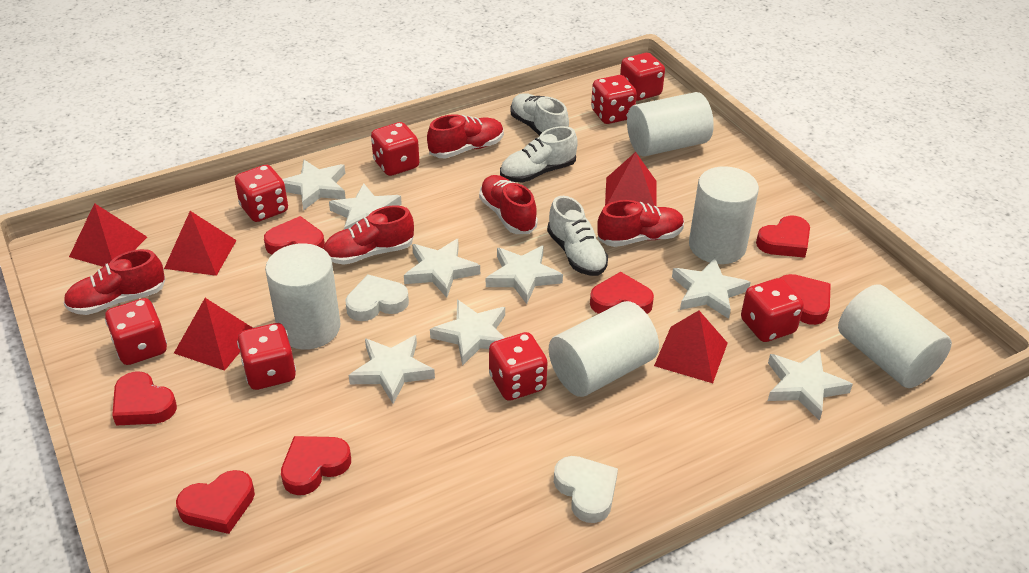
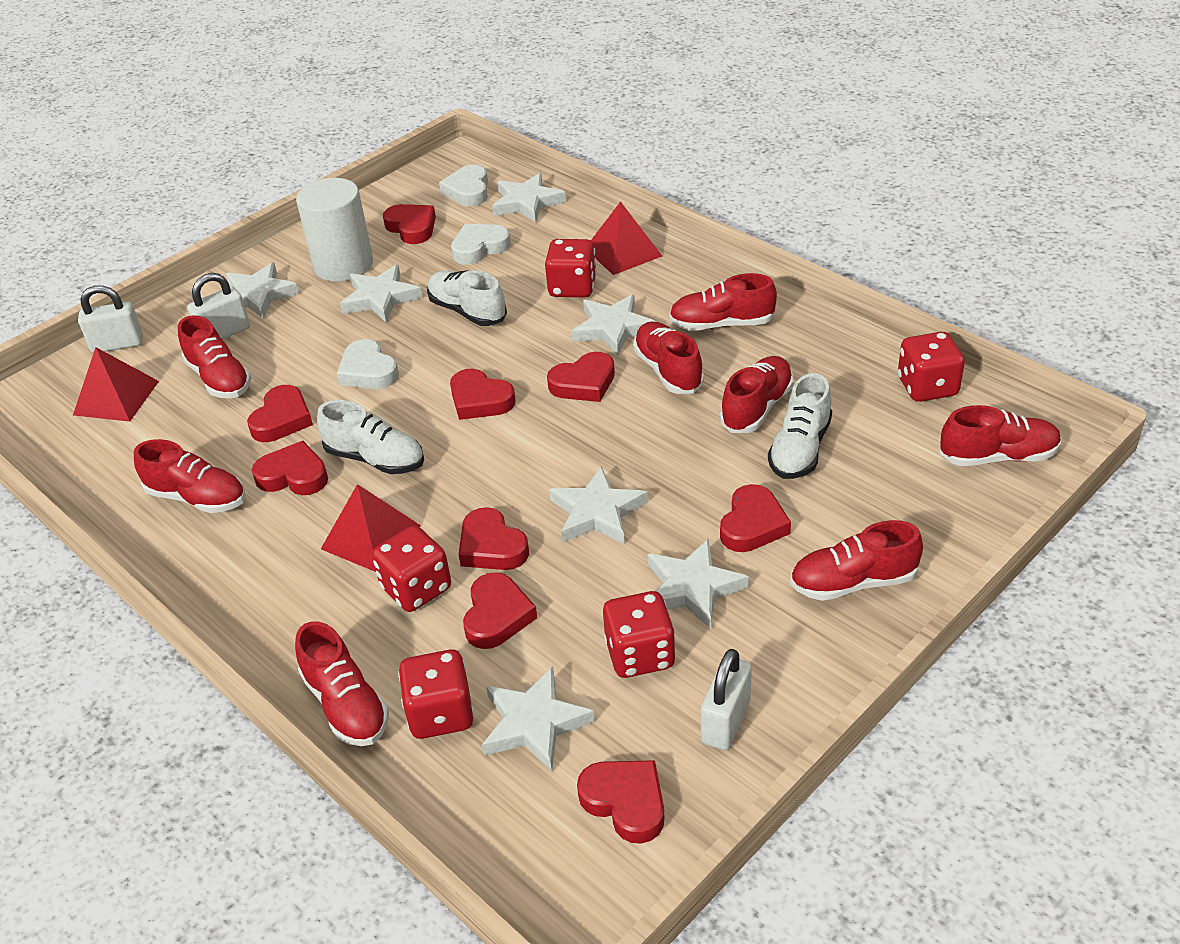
red dice: [105,298,167,365] [235,165,288,222] [237,323,296,390] [371,122,419,176] [489,332,548,401] [591,75,637,124] [620,53,665,101] [741,278,804,342] = 8 -> [372,526,451,612] [398,649,474,739] [545,239,597,297] [603,591,676,678] [898,332,965,402] = 5
red heart: [112,371,177,426] [176,470,255,534] [264,216,325,255] [281,436,351,495] [590,272,654,314] [756,216,810,258] [780,274,831,325] = 7 -> [247,385,313,442] [252,441,328,495] [383,204,436,244] [450,369,516,420] [458,507,529,570] [463,572,537,649] [547,352,615,402] [577,760,665,844] [720,484,791,552] = 9
red pyramid: [69,203,147,267] [164,211,237,276] [174,298,253,371] [605,152,657,207] [654,310,728,383] = 5 -> [73,347,159,422] [321,484,421,572] [591,202,662,275] = 3
red shoe: [63,249,165,315] [323,205,414,265] [427,114,504,159] [479,175,538,234] [597,200,684,247] = 5 -> [134,439,246,513] [178,315,251,398] [295,621,389,746] [633,321,704,394] [669,273,777,331] [720,356,793,433] [790,520,923,601] [940,405,1062,466] = 8
white cylinder: [265,243,340,350] [549,301,659,397] [627,92,714,157] [689,166,759,264] [838,284,952,388] = 5 -> [296,178,373,282] = 1
white heart: [345,275,409,321] [554,456,618,523] = 2 -> [337,339,399,389] [439,165,488,206] [451,224,511,264] = 3
white padlock: none = 0 -> [78,285,143,353] [187,273,250,340] [701,649,752,750] = 3
white star: [282,160,346,211] [329,183,402,230] [349,335,435,404] [404,239,480,297] [430,299,505,366] [486,246,563,304] [672,258,751,319] [768,350,853,421] = 8 -> [226,262,299,319] [340,265,422,323] [482,666,595,772] [492,173,566,223] [549,466,648,544] [571,294,656,356] [648,539,749,628] = 7

